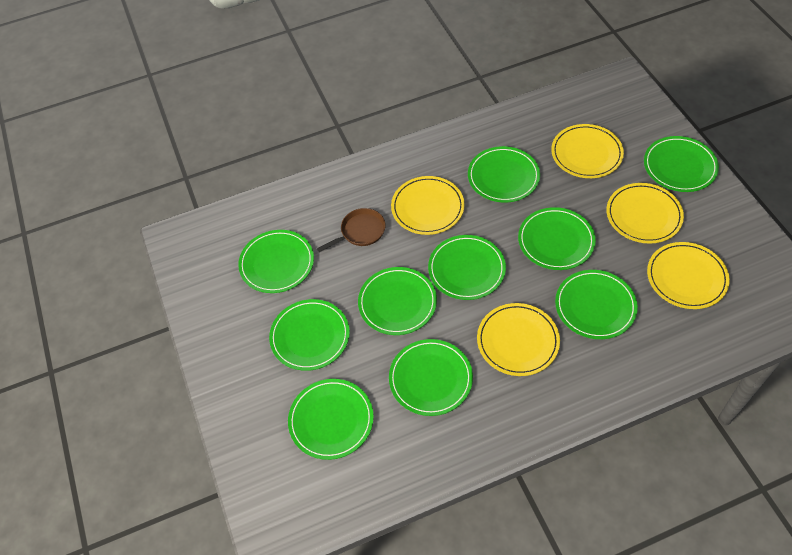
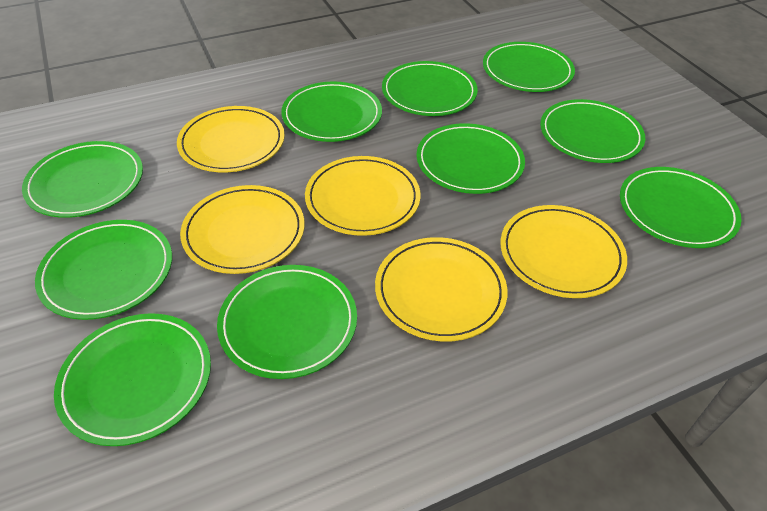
brown pan: [317,208,386,252] = 1 -> none = 0

